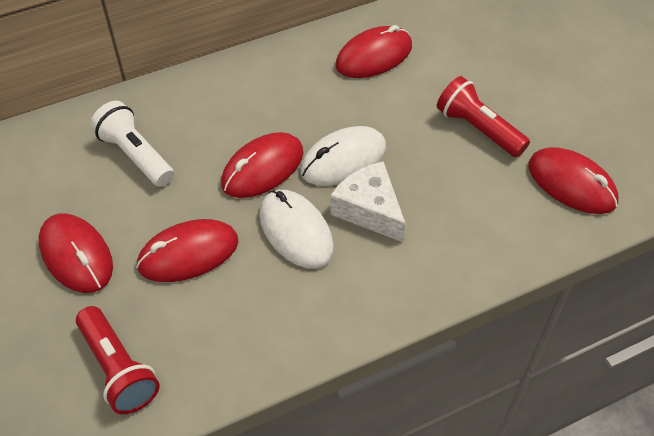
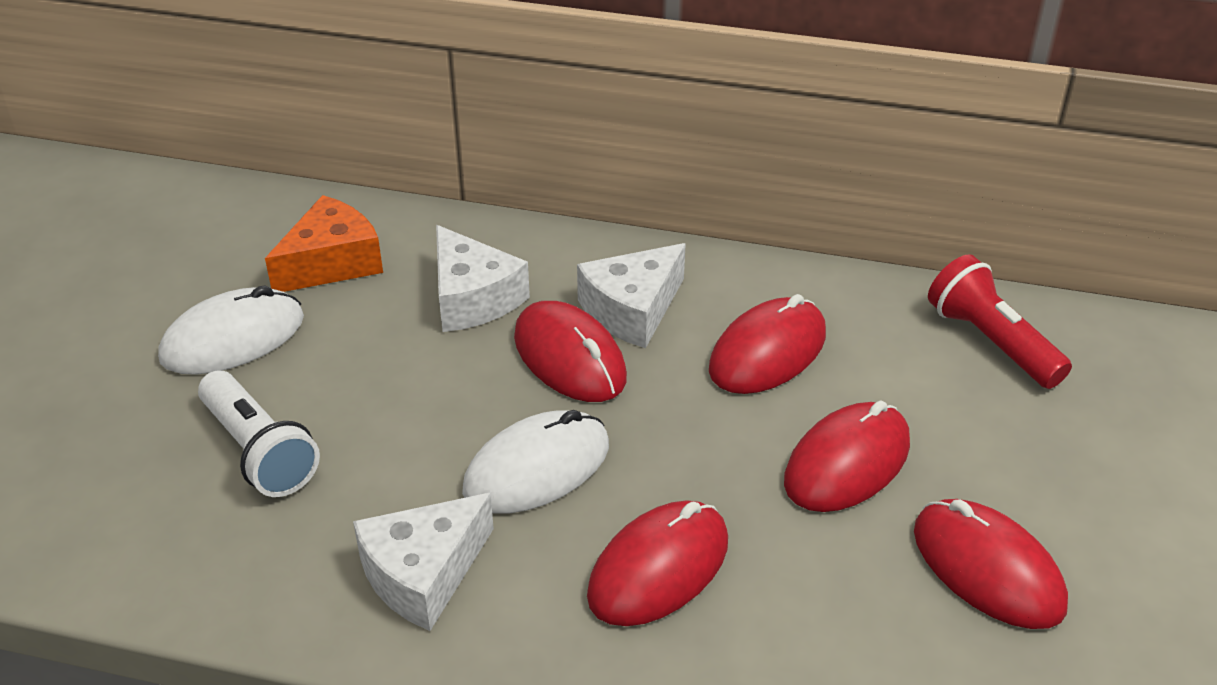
orange cheese: none = 0 -> [265,195,383,292] = 1
red flashlight: [76,306,160,414] [437,76,530,157] = 2 -> [928,254,1072,389] = 1
white cheese: [330,161,406,242] = 1 -> [353,493,494,631] [436,225,530,332] [577,243,686,348] = 3

